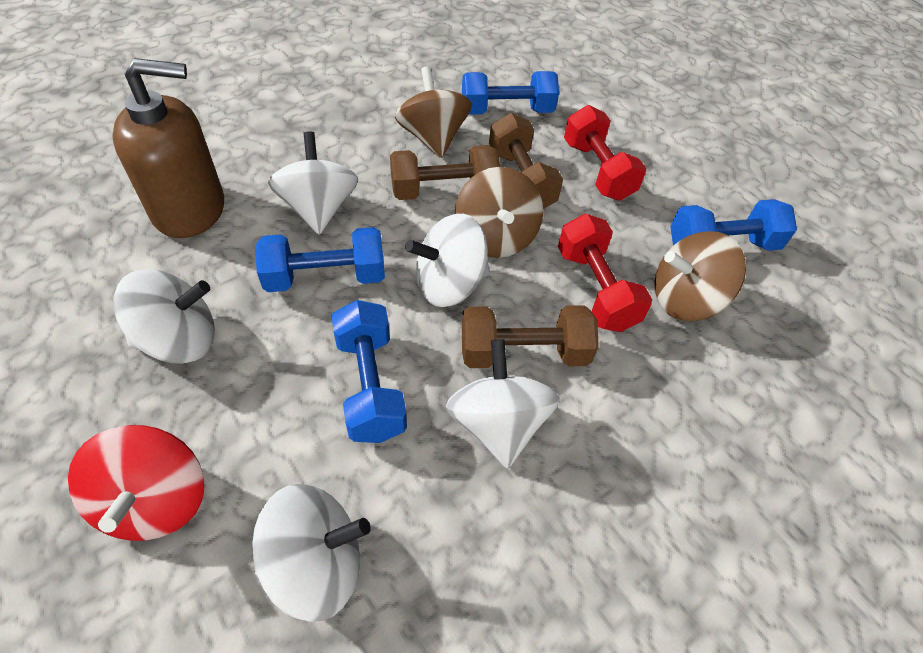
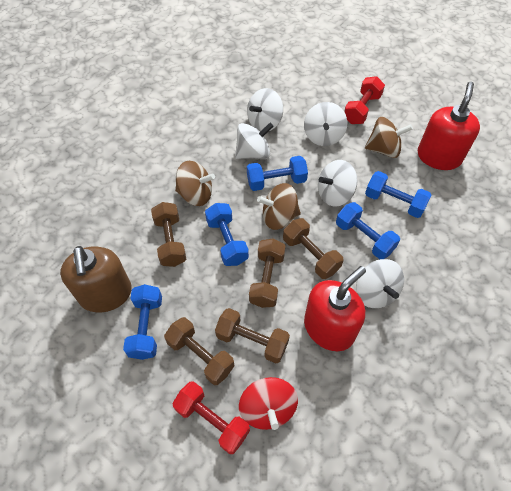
blue dumbbell: [255,227,385,292] [331,300,407,443] [462,71,559,114] [670,199,797,251] = 4 -> [123,284,162,360] [205,203,249,266] [247,156,308,191] [336,202,400,259] [365,171,431,218] = 5
brown dumbbell: [390,145,500,200] [462,305,599,368] [489,113,563,209] = 3 -> [151,202,186,267] [164,317,234,385] [215,308,290,363] [249,239,285,308] [283,218,344,279] = 5
red soap dispenser: none = 0 -> [304,266,366,351] [418,81,480,170] = 2

